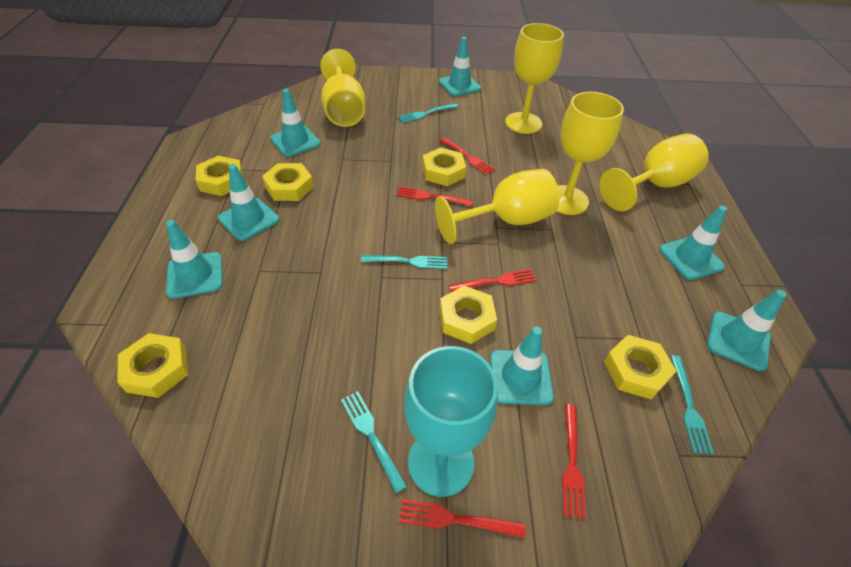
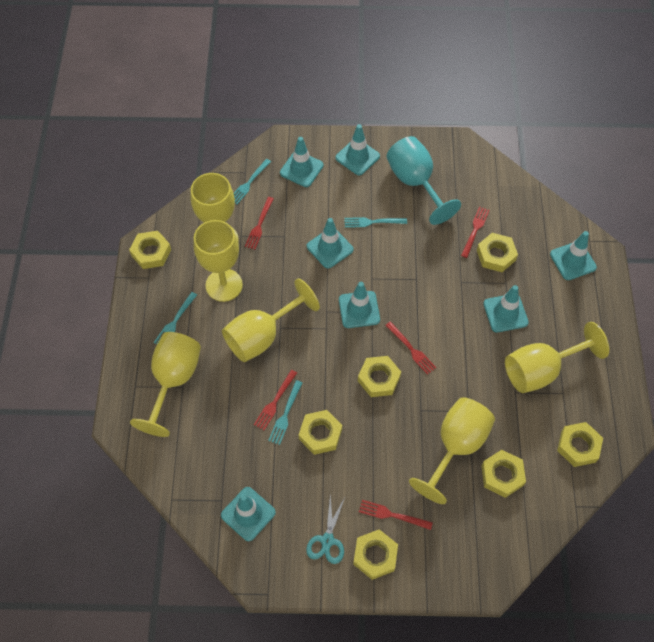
turquoise scissors: none = 0 -> [306,494,345,564] = 1
yellow goblet: [320,49,365,127] [435,169,560,244] [505,23,564,134] [557,92,624,215] [600,134,708,211] = 5 -> [130,332,201,437] [191,173,239,241] [193,220,243,302] [222,278,320,362] [409,397,495,504] [505,322,609,393] = 6
yellow nut: [118,333,188,398] [196,156,243,196] [262,163,313,201] [422,147,466,186] [440,286,497,344] [604,335,676,399] = 6 -> [129,231,171,269] [299,410,342,455] [353,529,398,580] [358,356,401,397] [477,233,518,272] [481,450,526,498] [557,422,603,467] = 7

